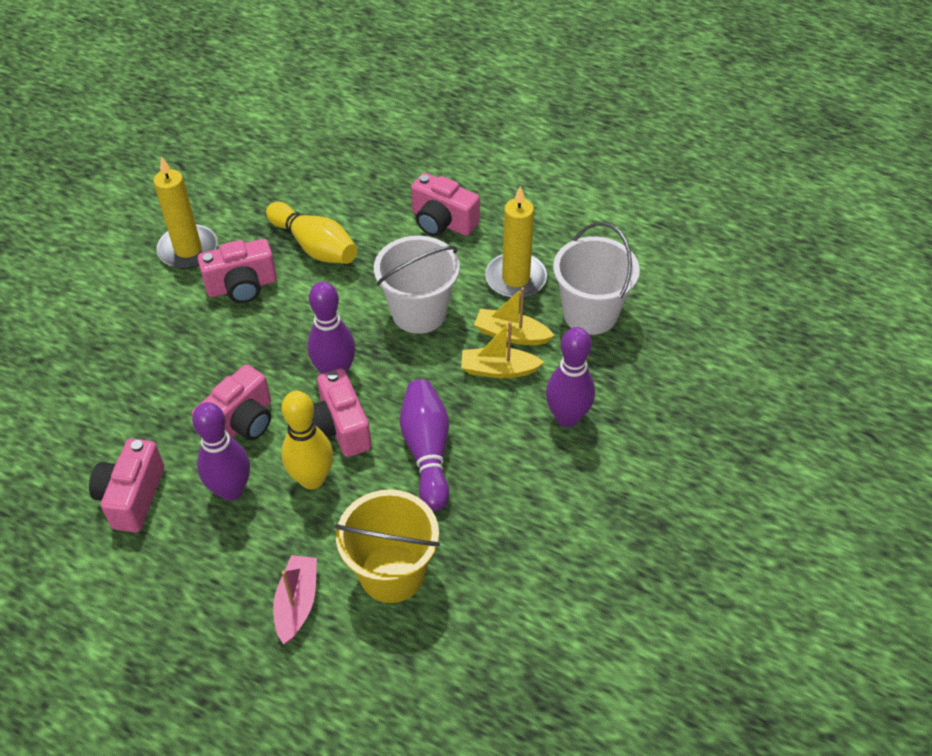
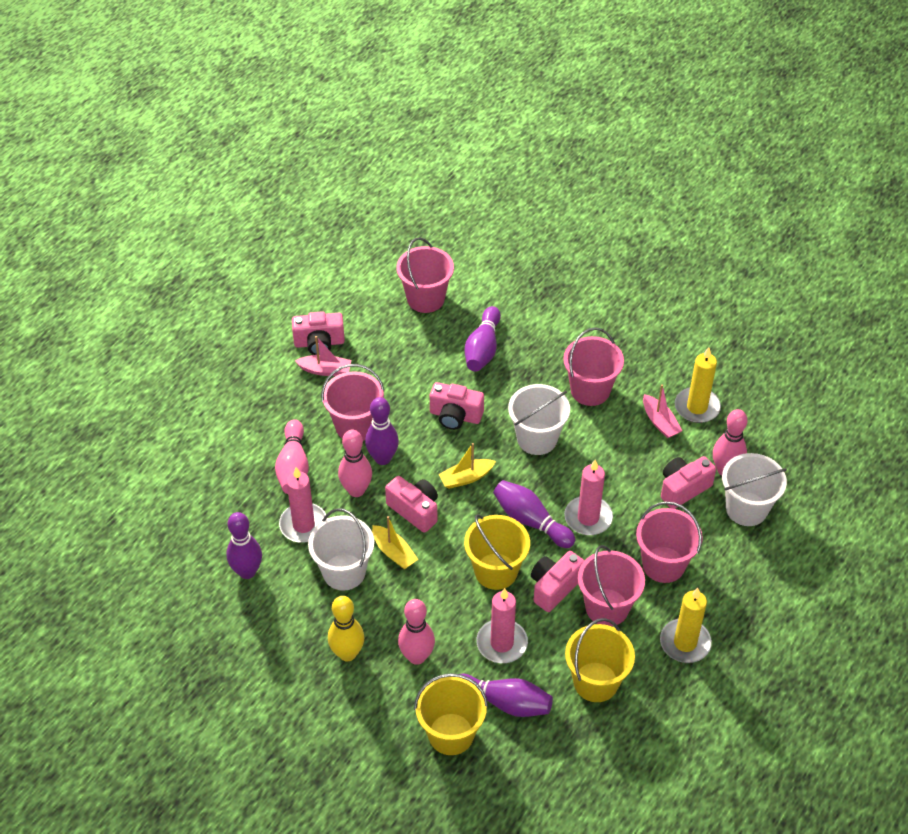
pink boat: [273,555,317,644] = 1 -> [295,336,351,376] [643,384,682,438] = 2
pink bowling pin: none = 0 -> [275,419,309,494] [338,430,372,497] [398,599,435,665] [713,409,747,476] = 4
pink bucket: none = 0 -> [321,364,384,441] [396,237,454,313] [563,327,624,406] [578,545,645,626] [636,501,703,583] = 5
pink candle: none = 0 -> [279,467,326,543] [476,588,528,663] [564,460,613,535] = 3
purple bowling pin: [192,402,250,501] [307,281,355,374] [400,379,449,511] [546,327,595,427] = 4 -> [226,512,262,579] [365,397,399,465] [461,674,553,717] [464,306,501,371] [493,480,575,548] = 5
white bucket: [374,236,460,334] [553,222,640,335] = 2 -> [308,508,374,591] [508,384,570,455] [722,453,787,526] = 3
yellow bowling pin: [266,202,357,264] [281,391,333,490] = 2 -> [328,596,364,661] = 1
yellow bucket: [334,489,440,603] = 1 -> [414,673,488,755] [464,515,530,590] [565,618,635,702] = 3

